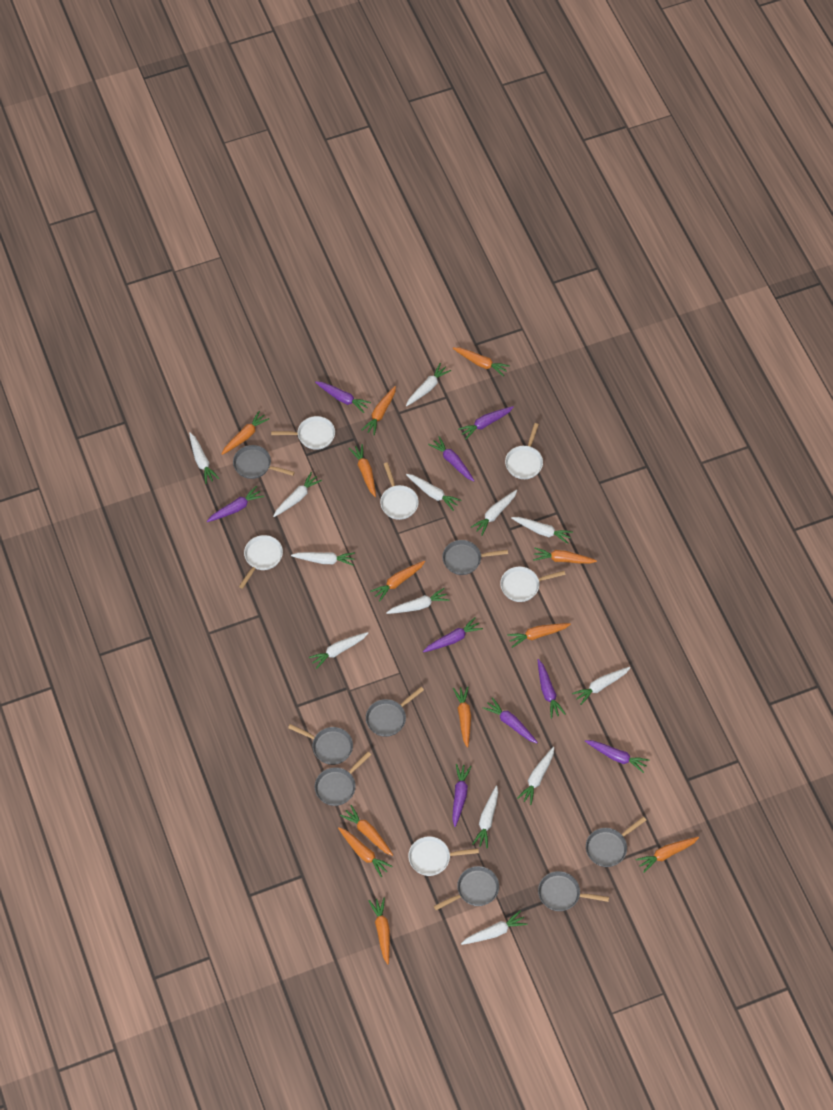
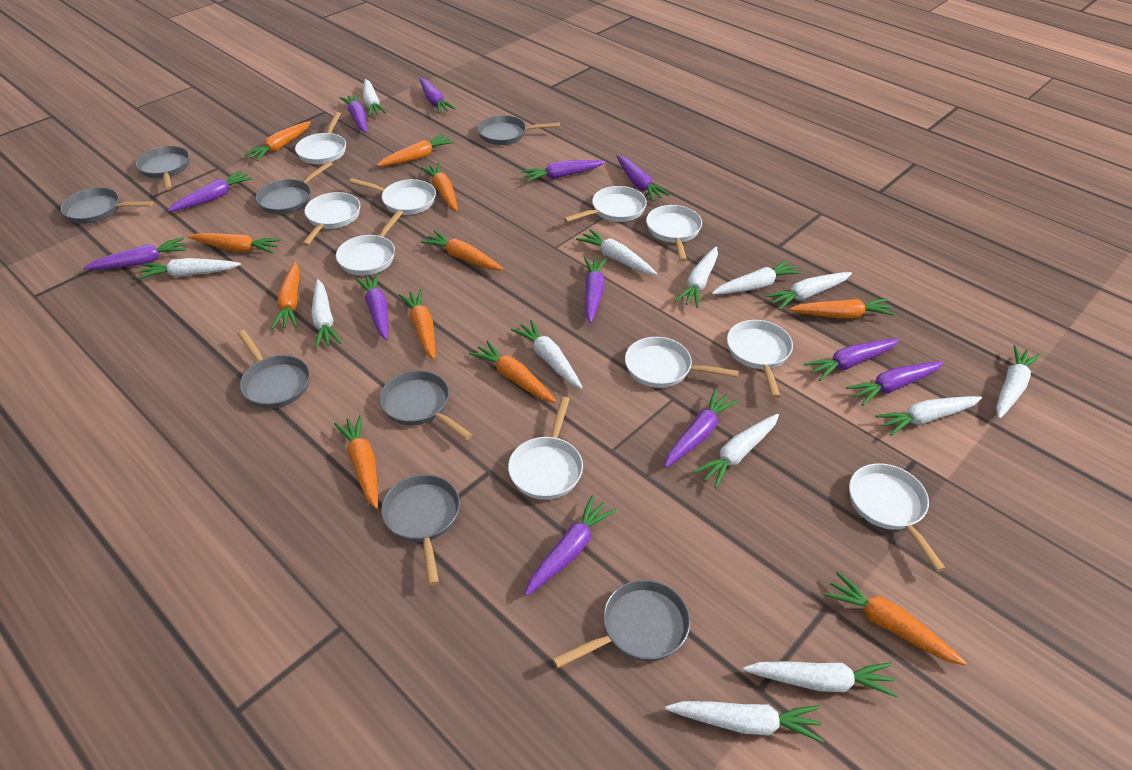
orange carrot: [222,411,269,455] [338,827,392,877] [340,805,393,856] [349,444,376,497] [362,386,396,436] [369,898,390,965] [370,561,425,602] [453,347,510,377] [453,686,471,748] [507,623,571,648] [533,547,597,564] [636,837,699,873] = 12 -> [188,233,281,254] [244,121,311,161] [272,262,299,329] [334,415,378,509] [377,134,454,166] [399,289,435,360] [420,163,458,211] [421,231,503,270] [469,340,557,403] [789,299,895,319] [823,572,967,666] = 11
purple carrot: [207,486,264,522] [315,381,371,413] [423,617,483,652] [428,436,475,481] [452,764,472,827] [458,406,514,439] [483,697,538,743] [538,659,566,718] [585,740,649,773] = 9 -> [83,237,187,270] [167,170,253,212] [340,94,367,133] [355,273,388,341] [420,78,456,114] [521,160,605,182] [524,495,617,596] [584,257,607,323] [617,155,670,201] [664,389,739,468] [804,339,900,381] [846,361,944,405] = 12
white pan: [239,535,283,589] [271,416,335,450] [380,462,419,520] [408,837,479,876] [500,567,566,602] [505,423,543,479] = 6 -> [295,112,346,164] [302,192,360,246] [336,210,403,275] [349,178,436,215] [508,397,583,500] [564,186,647,222] [625,337,739,388] [646,205,702,262] [727,320,793,398] [849,463,946,572] = 10

